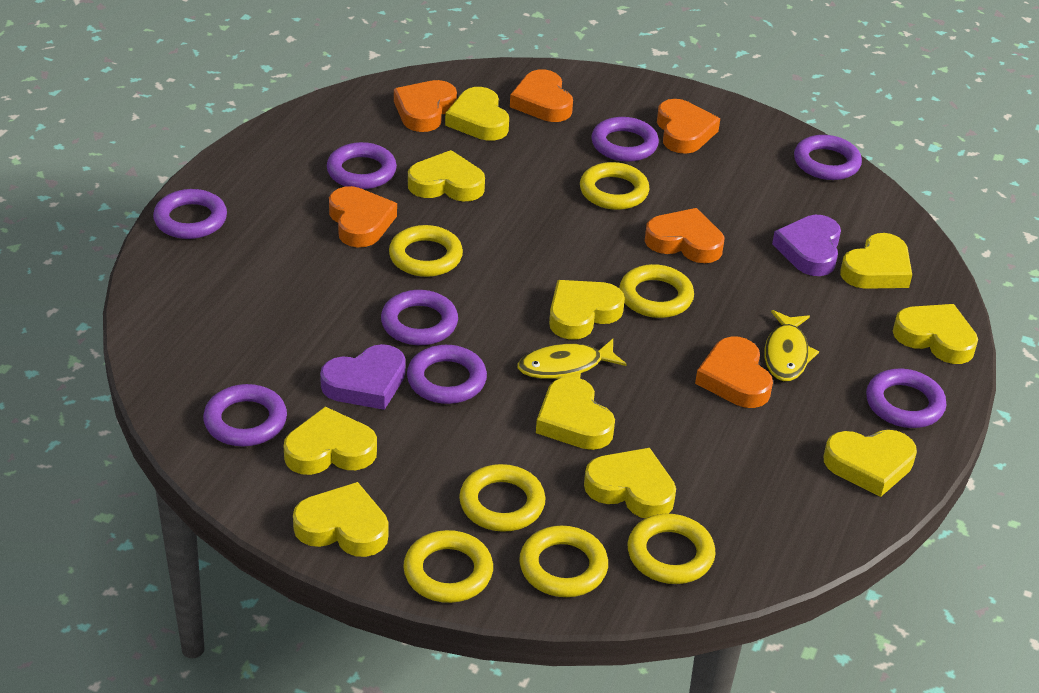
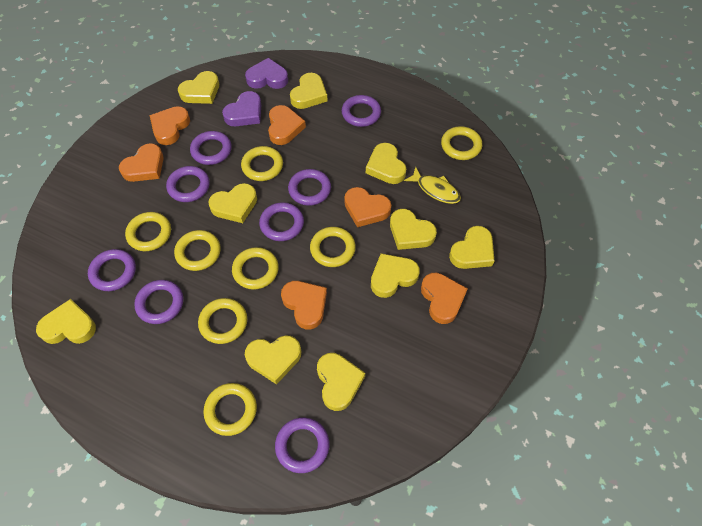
yellow fish: [518,339,627,379] [764,310,819,381] = 2 -> [404,167,461,204] = 1
yellow ring: [389,225,463,277] [403,530,493,603] [459,464,545,532] [519,526,608,597] [580,162,650,210] [619,264,694,318] [628,514,716,584] = 7 -> [125,212,171,251] [174,230,221,271] [198,298,247,344] [203,383,257,436] [232,247,279,290] [241,146,283,181] [310,227,356,267] [441,126,482,160] = 8

